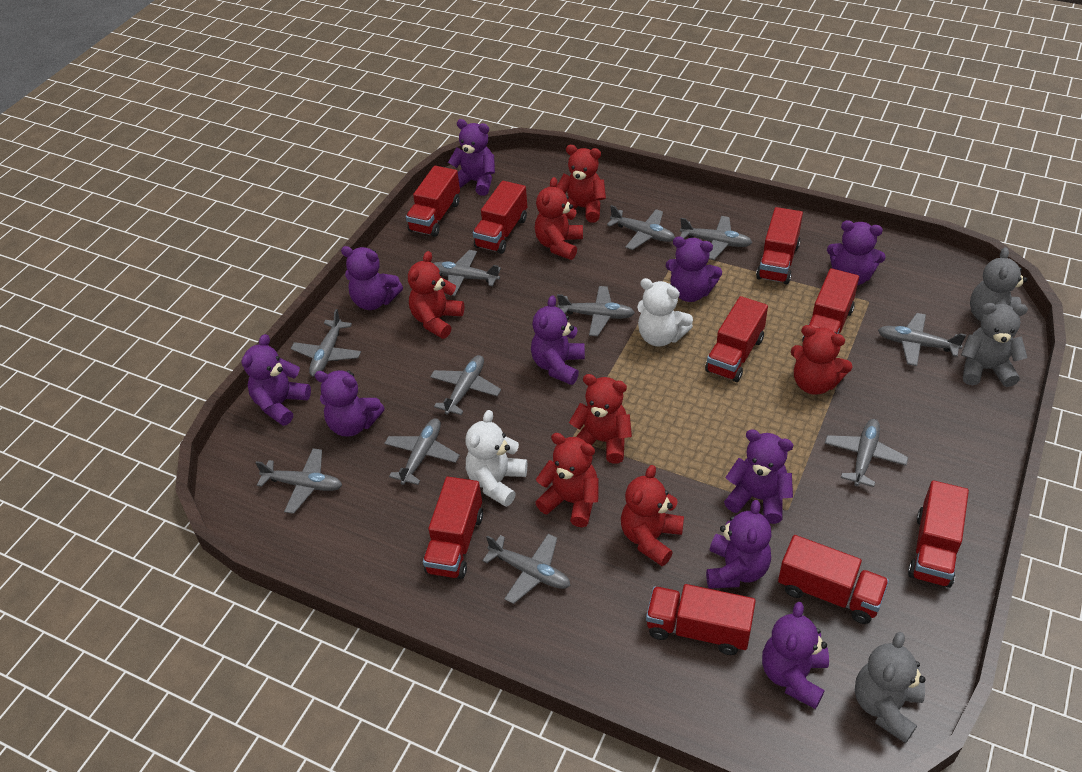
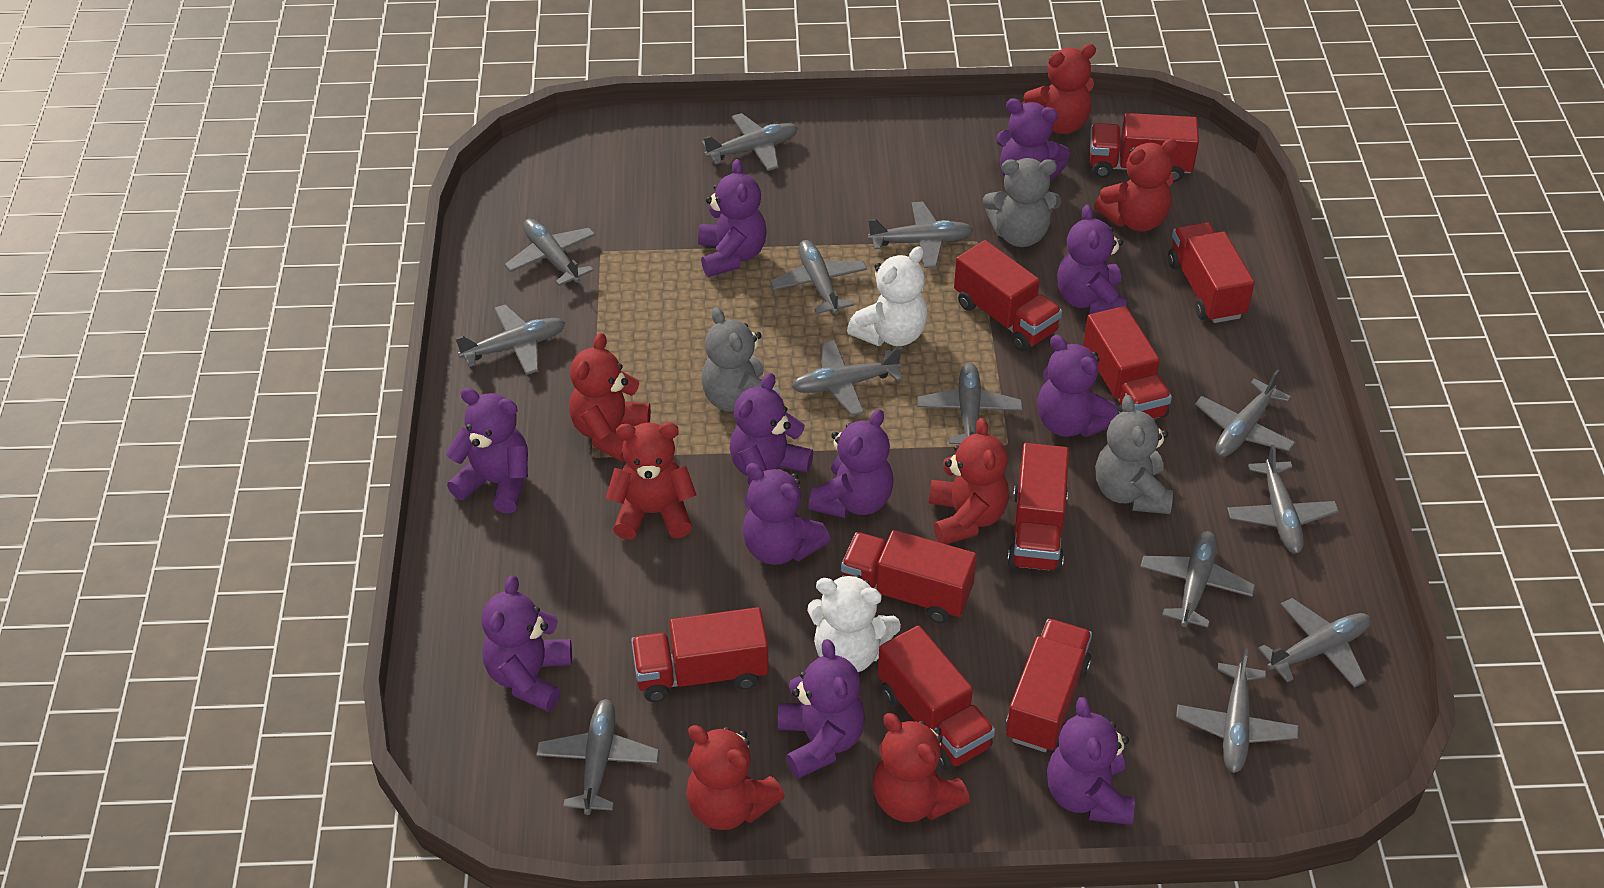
grey plane: [255,448,342,514] [291,309,361,377] [384,418,460,485] [430,355,501,415] [434,250,501,296] [482,534,571,604] [557,286,635,336] [607,205,675,250] [680,216,752,260] [825,419,908,487] [878,313,966,366] = 11 -> [455,304,565,375] [504,218,596,286] [536,699,660,815] [701,113,798,171] [770,240,867,314] [791,340,903,416] [868,202,973,268] [917,363,1023,444] [1140,531,1255,628] [1176,648,1299,773] [1195,370,1296,457] [1227,445,1339,553] [1258,598,1371,688] = 13
purple teddy bear: [242,334,311,426] [315,370,385,437] [341,246,403,310] [448,119,495,196] [531,295,585,385] [666,237,722,302] [706,500,772,589] [724,429,794,524] [762,602,829,709] [827,220,886,286] = 10 -> [446,388,528,513] [481,575,572,712] [698,159,766,277] [730,373,813,485] [742,463,830,565] [778,639,865,779] [809,409,894,518] [996,98,1070,182] [1037,335,1118,437] [1047,697,1135,825] [1057,204,1127,314] = 11

